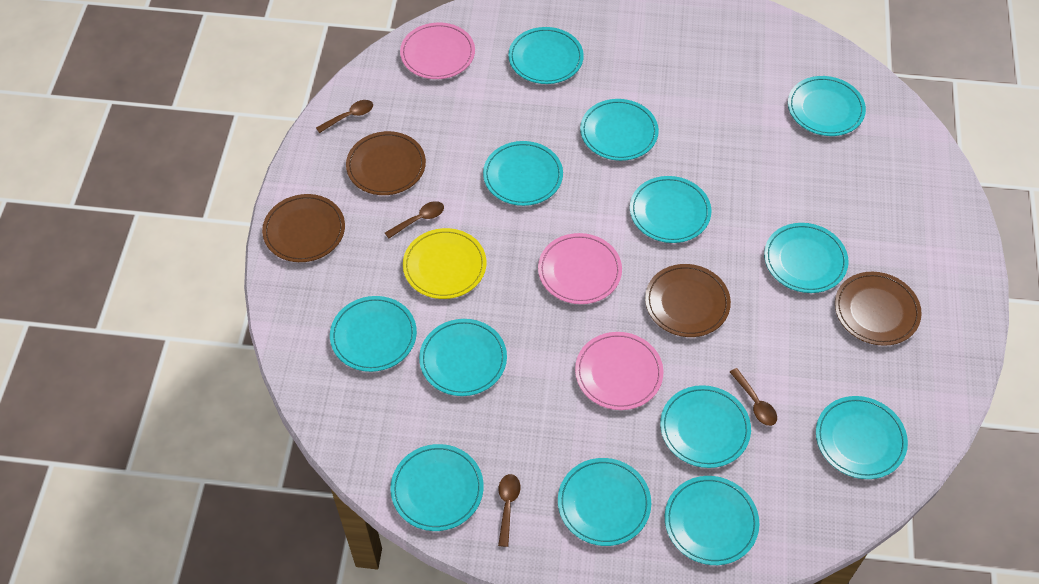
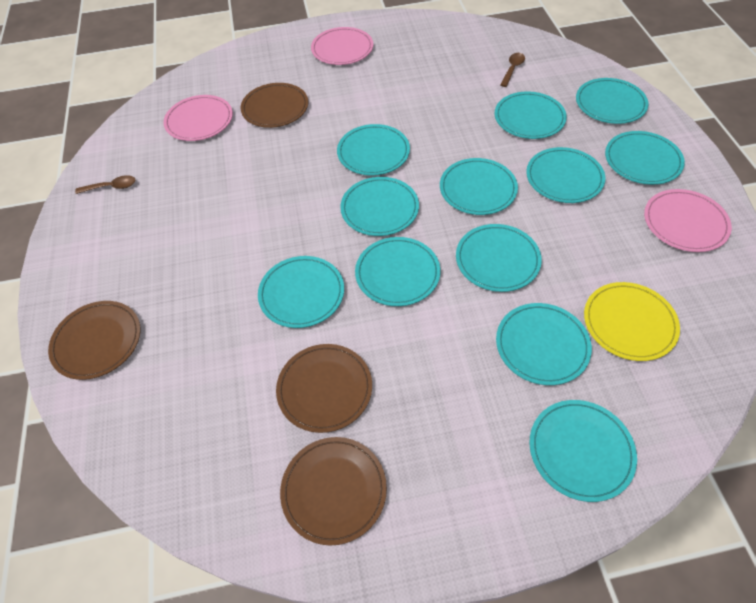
brown spoon: [316,100,373,133] [385,201,444,239] [498,474,520,547] [730,368,777,426] = 4 -> [75,175,136,194] [500,53,525,87] = 2
turquoise plate: [330,296,417,372] [390,444,484,531] [419,319,507,396] [483,141,563,206] [508,27,584,84] [558,458,651,546] [580,99,659,161] [630,176,711,243] [660,385,751,468] [665,476,759,565] [764,223,849,293] [788,76,866,136] [816,396,908,479] = 13 -> [258,256,344,328] [337,124,410,176] [340,177,419,236] [355,237,440,306] [440,158,518,215] [456,224,542,292] [495,91,567,139] [496,303,592,385] [526,147,605,203] [529,400,637,502] [576,78,648,124] [605,131,685,185] = 12

